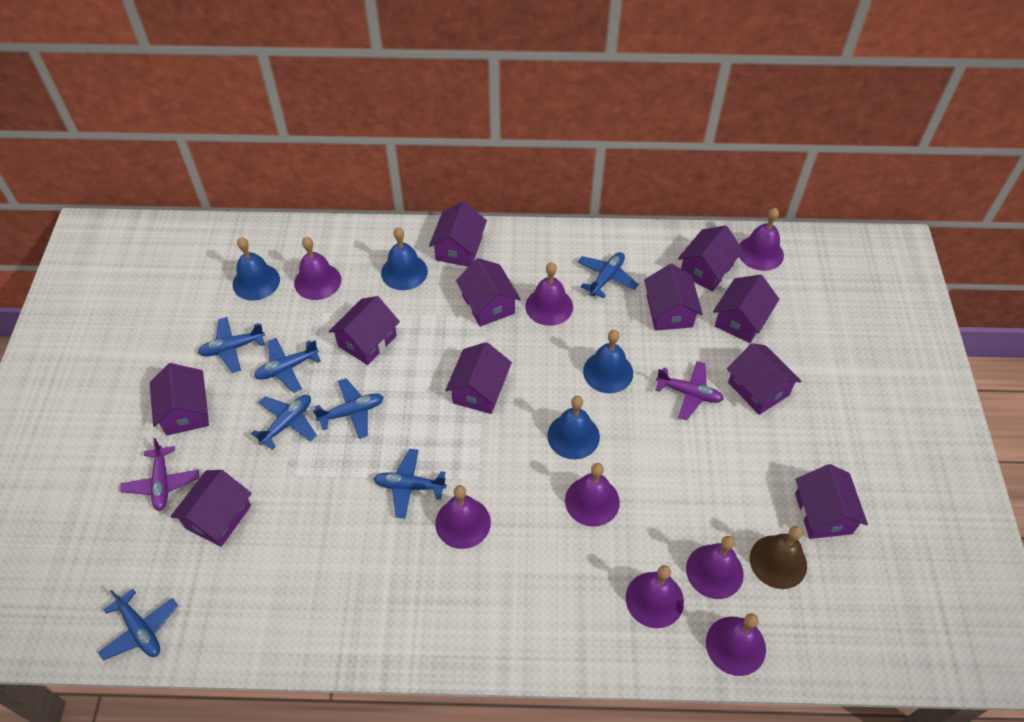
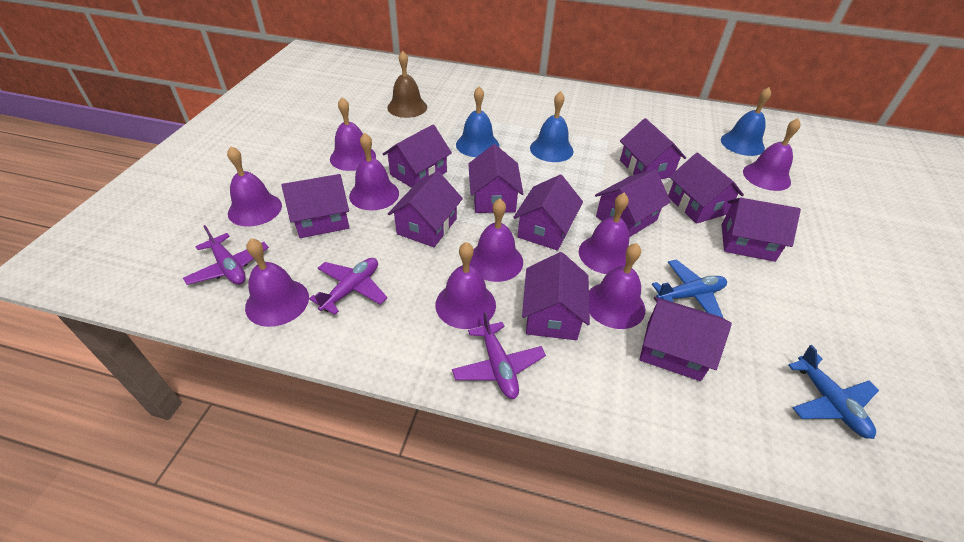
blue bell: [233,237,280,301] [381,227,428,290] [547,396,600,459] [583,330,633,393] = 4 -> [456,86,499,157] [530,91,574,162] [721,87,771,156] = 3
blue plane: [98,589,178,661] [198,317,265,373] [251,395,317,450] [254,338,321,393] [313,378,383,439] [374,449,447,518] [578,252,639,298] = 7 -> [652,259,727,318] [788,345,879,439] = 2
purple bell: [294,237,341,300] [435,485,491,549] [525,262,573,326] [565,463,620,527] [626,565,684,628] [686,536,744,599] [706,613,766,676] [739,208,784,271] = 8 -> [227,146,282,227] [245,238,309,327] [330,97,376,171] [349,133,399,210] [435,242,496,329] [470,199,523,282] [579,193,629,274] [589,243,645,329] [743,118,800,191] = 9
purple plane: [120,438,199,511] [656,361,724,420] = 2 -> [183,225,269,285] [309,258,387,315] [452,311,546,399] = 3

